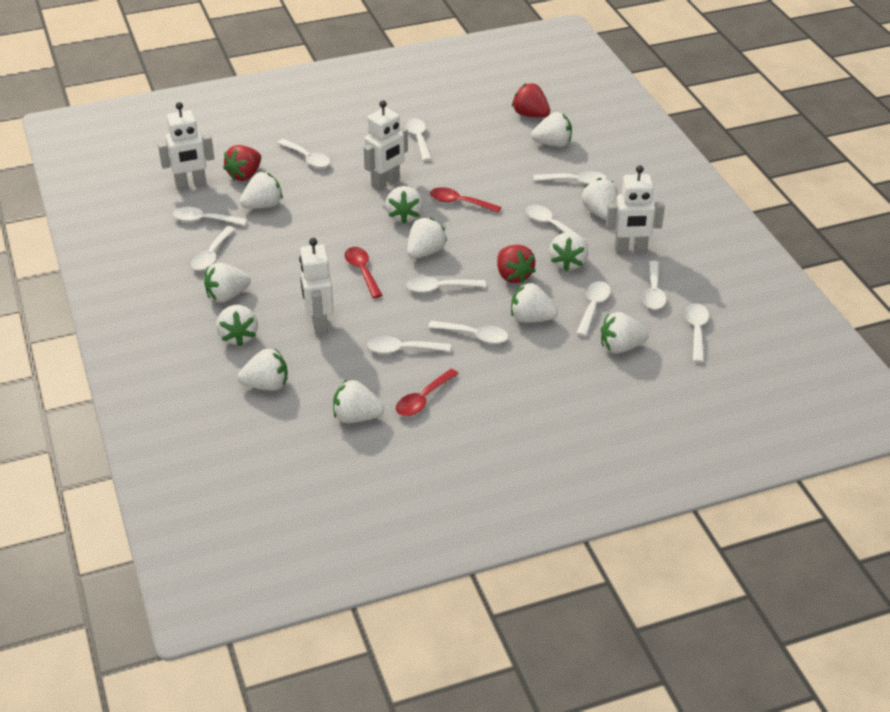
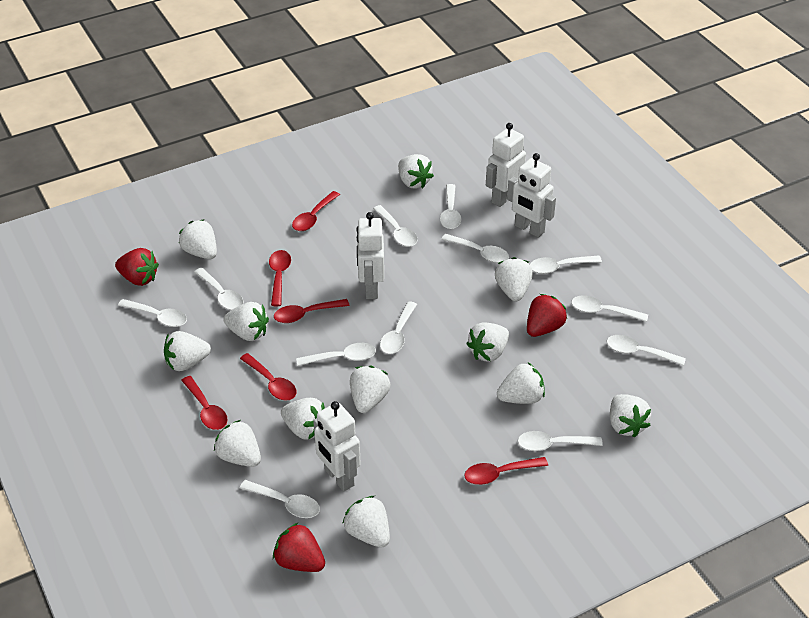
red spoon: [345,247,382,298] [396,369,459,416] [430,187,501,213] = 3 -> [181,376,228,430] [240,353,297,400] [269,250,291,306] [274,299,350,323] [292,191,340,231] [464,457,548,485] = 6

